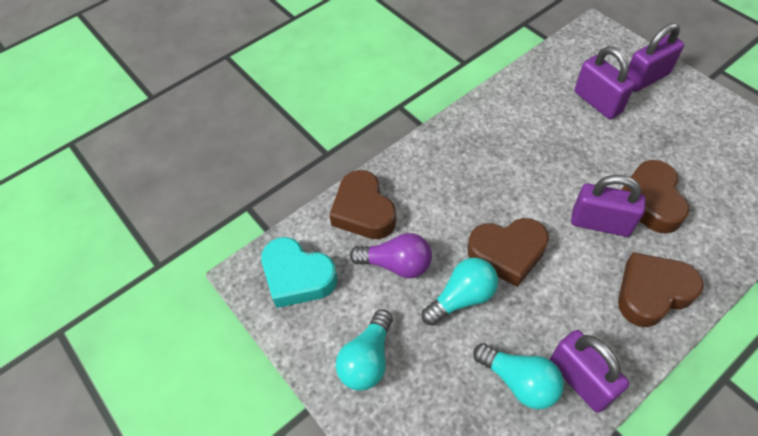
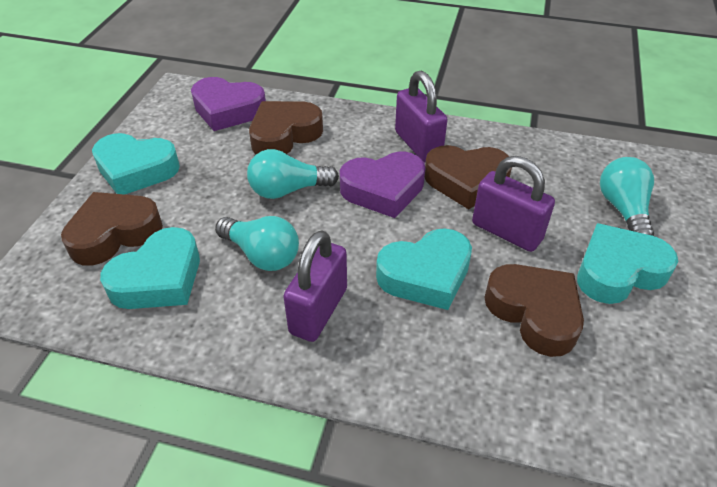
purple heart: none = 0 -> [191,77,266,131] [340,152,425,218] = 2
purple light bulb: [350,233,432,278] = 1 -> none = 0
purple padlock: [550,330,629,413] [571,175,646,237] [575,46,635,119] [627,23,684,92] = 4 -> [283,230,347,342] [395,71,447,162] [472,156,555,252] = 3
turquoise heart: [261,237,337,308] = 1 -> [92,133,180,195] [100,227,200,309] [376,228,472,310] [577,223,678,304] = 4

